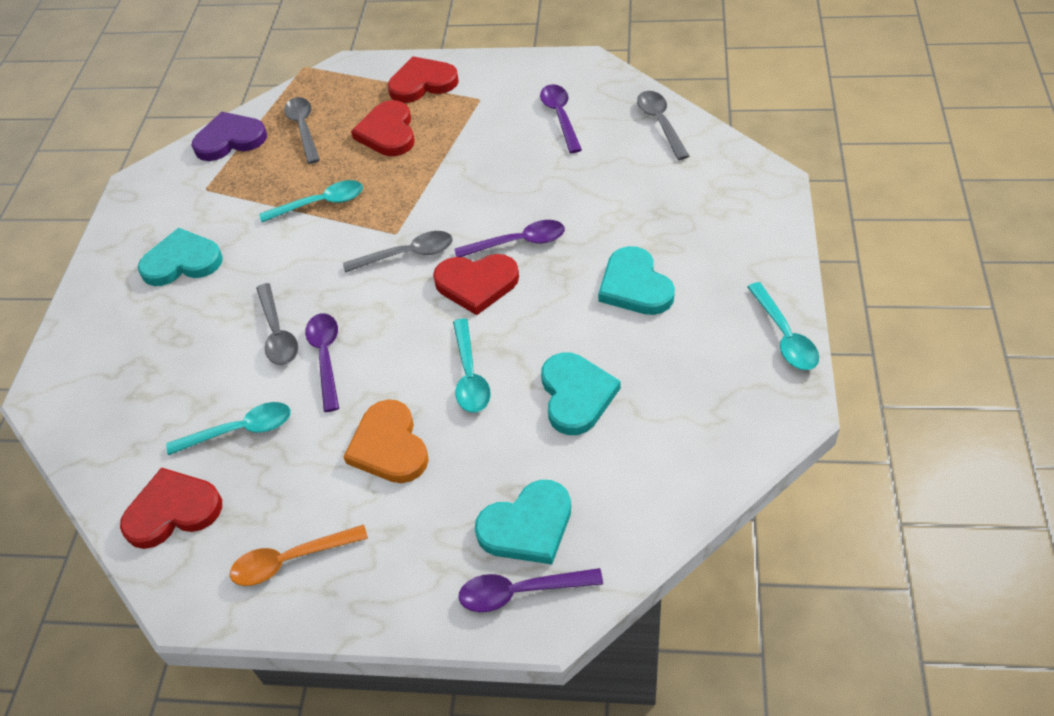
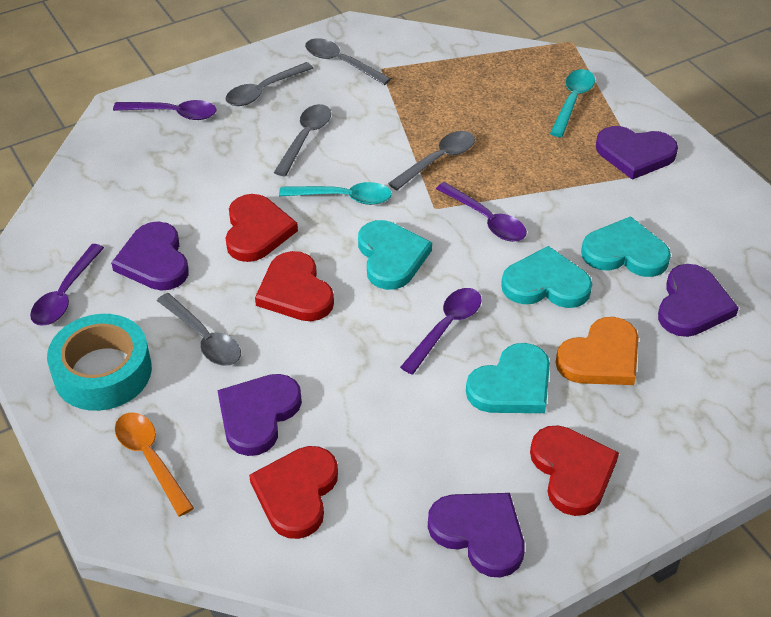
grey spoon: [256,283,298,365] [284,97,320,164] [343,231,453,273] [637,91,689,160] = 4 -> [157,293,241,366] [225,62,313,106] [274,104,331,176] [305,38,391,85] [388,131,475,190] = 5
purple heart: [192,112,267,161] = 1 -> [111,222,189,291] [217,374,302,456] [428,493,525,578] [596,126,678,180] [658,264,739,337] = 5
turquoise spoon: [166,402,291,455] [259,180,363,222] [453,319,491,413] [747,282,819,370] = 4 -> [279,182,392,205] [550,69,595,137] = 2
turquoise tape: none = 0 -> [47,314,152,411] = 1

